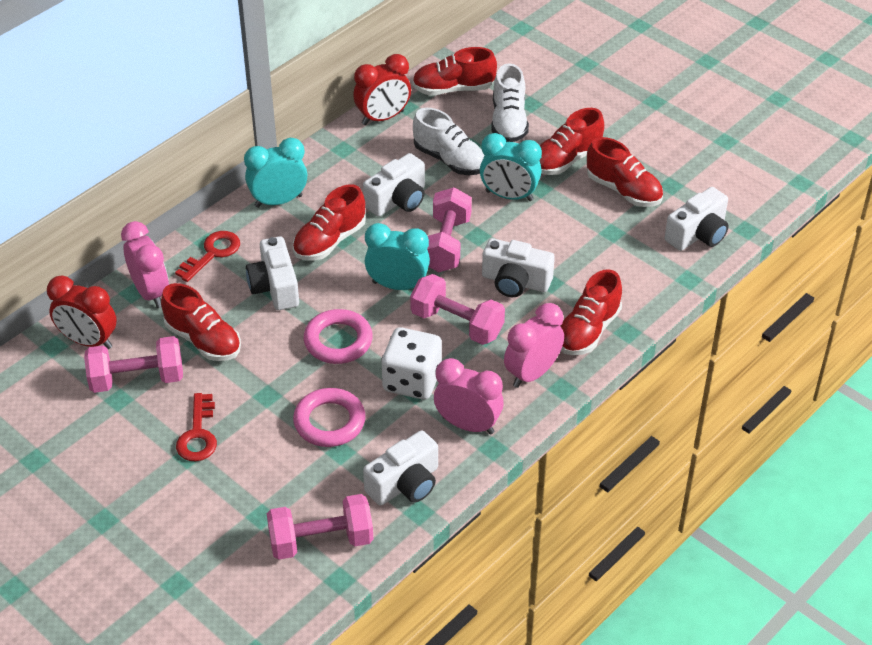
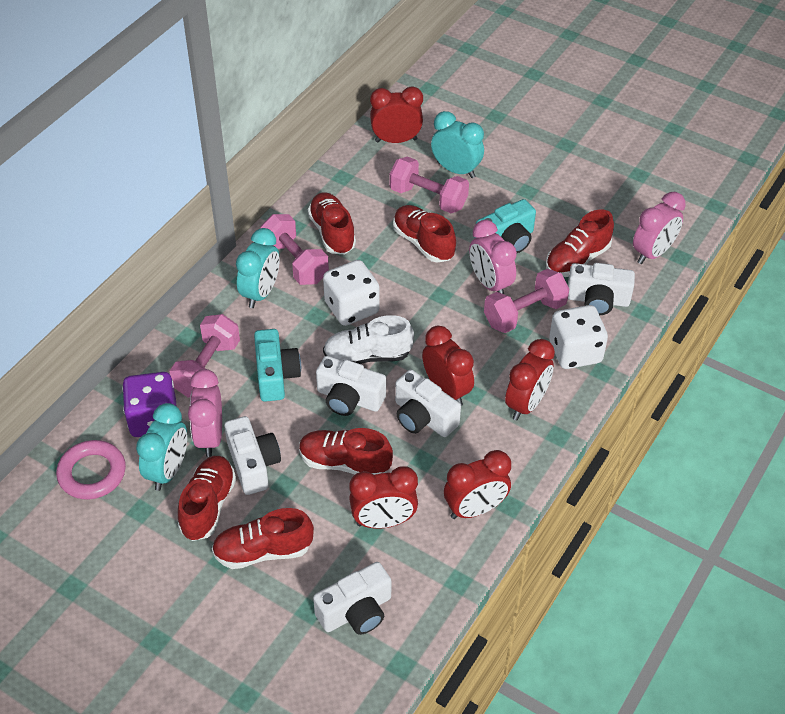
pink ring: [293,388,366,447] [304,309,373,364] = 2 -> [56,440,126,499] = 1
purple dice: none = 0 -> [122,372,177,437] = 1
red clock: [47,276,117,349] [353,54,411,125] = 2 -> [349,466,418,529] [370,86,423,143] [422,326,474,406] [444,450,511,519] [505,339,555,420] = 5
red key: [175,231,240,282] [176,393,217,461] = 2 -> none = 0
turquoise camera: none = 0 -> [254,329,301,402] [475,199,536,253] = 2
white dice: [381,327,442,400] = 1 -> [323,260,380,326] [549,305,608,369] = 2
white shoe: [413,108,485,175] [491,63,529,142] = 2 -> [323,315,414,364] = 1

